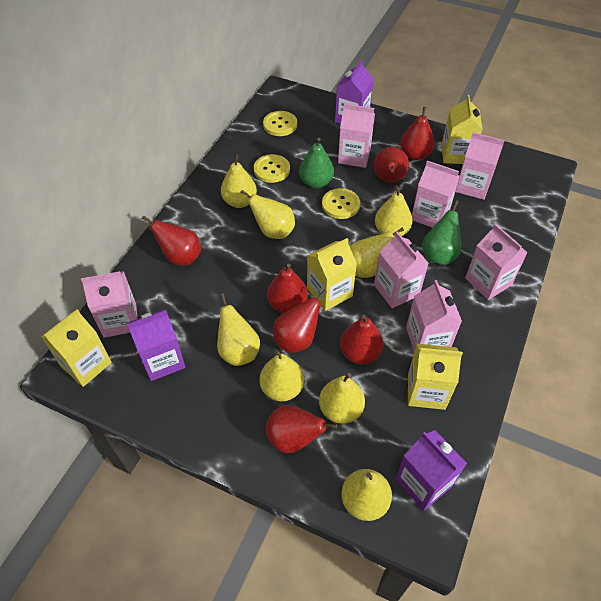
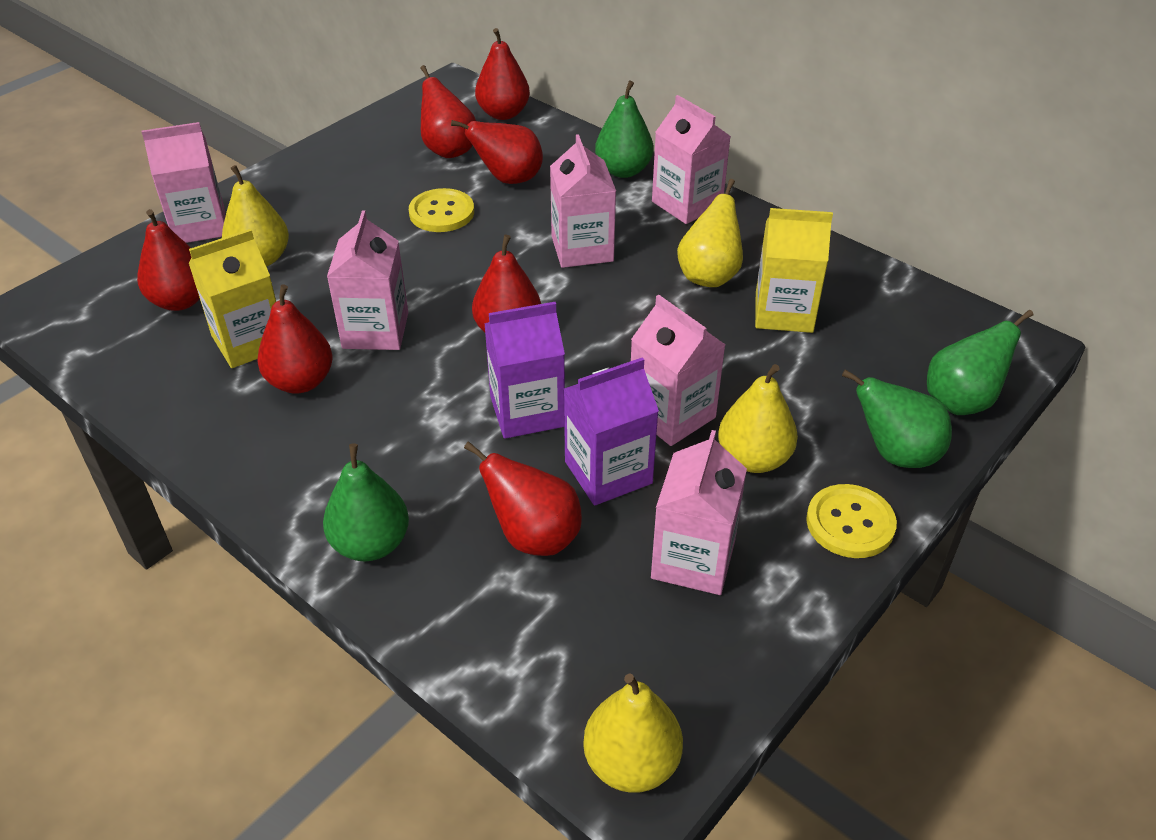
green pear: [299,138,334,188] [422,200,461,265] = 2 -> [323,444,409,561] [595,81,654,178] [842,369,952,468] [927,310,1034,415] = 4
pink carton: [81,271,138,338] [338,104,375,168] [374,232,429,308] [406,280,462,352] [412,161,460,228] [455,132,505,200] [465,224,528,300] = 7 -> [141,122,225,243] [327,210,408,350] [550,134,616,268] [631,295,726,446] [651,430,747,595] [652,95,731,224] = 6
purple carton: [127,309,186,381] [335,60,374,124] [395,430,467,511] = 3 -> [484,302,565,439] [564,357,659,506] = 2
yellow button: [254,154,290,183] [263,111,297,136] [322,188,360,219] = 3 -> [409,188,474,232] [806,484,897,558] = 2
yellow carton: [41,309,112,387] [307,238,357,311] [408,344,463,410] [442,95,482,164] = 4 -> [189,229,276,368] [755,208,833,333] = 2
yellow pear: [217,294,260,366] [221,154,257,208] [240,190,295,239] [260,349,304,401] [319,373,365,424] [341,469,392,521] [350,227,404,278] [375,185,412,236] = 8 -> [222,165,289,267] [583,673,683,793] [677,179,743,287] [718,364,798,473] = 4

